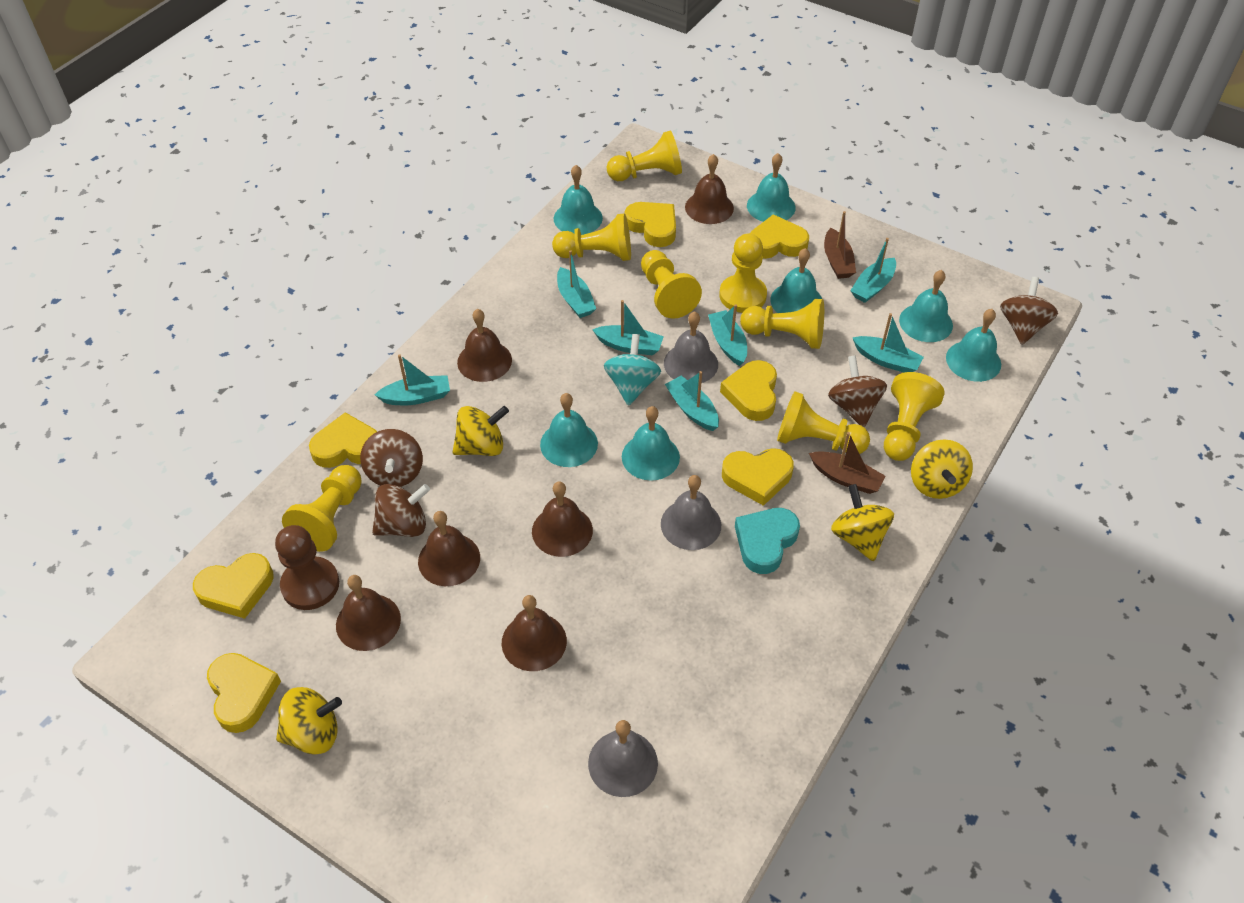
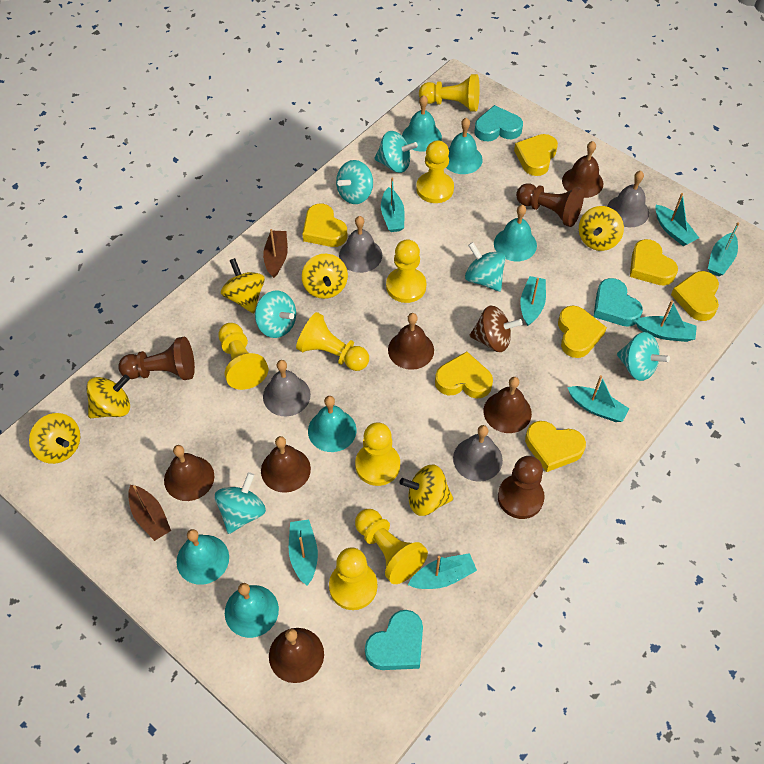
brown pawn: [275,525,339,610] = 1 -> [118,337,195,380] [498,456,545,519] [516,183,584,227] = 3
brown spinning top: [360,429,423,487] [372,484,430,537] [828,355,887,427] [1000,277,1058,345] = 4 -> [470,306,522,352] = 1
grey bell: [588,720,658,797] [661,475,721,550] [664,311,718,383] = 3 -> [263,360,311,416] [339,216,382,273] [453,425,503,482] [607,171,649,227] = 4
turquoise bell: [540,393,598,467] [554,165,603,235] [622,406,680,481] [747,153,796,222] [770,248,822,313] [899,270,953,342] [946,309,1001,382] = 7 -> [177,529,229,585] [225,583,279,638] [308,396,357,452] [402,95,442,152] [446,118,483,174] [494,205,537,261] = 6
turquoise boat: [375,354,450,405] [557,250,596,318] [592,300,664,355] [665,371,719,431] [708,304,747,366] [850,238,896,303] [853,313,924,373] = 7 -> [289,519,318,586] [381,178,405,232] [408,553,477,589] [520,276,546,326] [567,375,630,422] [635,300,697,342] [656,193,699,246] [708,222,739,276] = 8
turquoise heart: [735,508,800,574] = 1 -> [365,610,423,670] [474,105,523,141] [593,278,643,327] = 3
turquoise spinning top: [604,334,661,406] = 1 -> [215,472,266,534] [255,290,296,338] [336,160,373,204] [374,131,418,173] [465,242,506,292] [617,332,670,381] = 6
yellow spinning top: [276,687,342,755] [453,406,509,456] [831,484,894,561] [911,439,973,499] = 4 -> [29,413,80,464] [86,375,130,418] [221,258,265,313] [302,254,348,299] [399,465,453,516] [579,206,624,251] = 6

